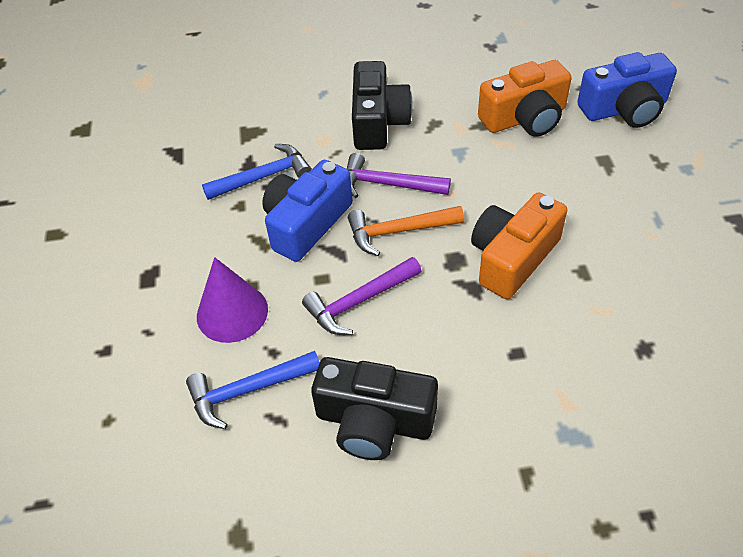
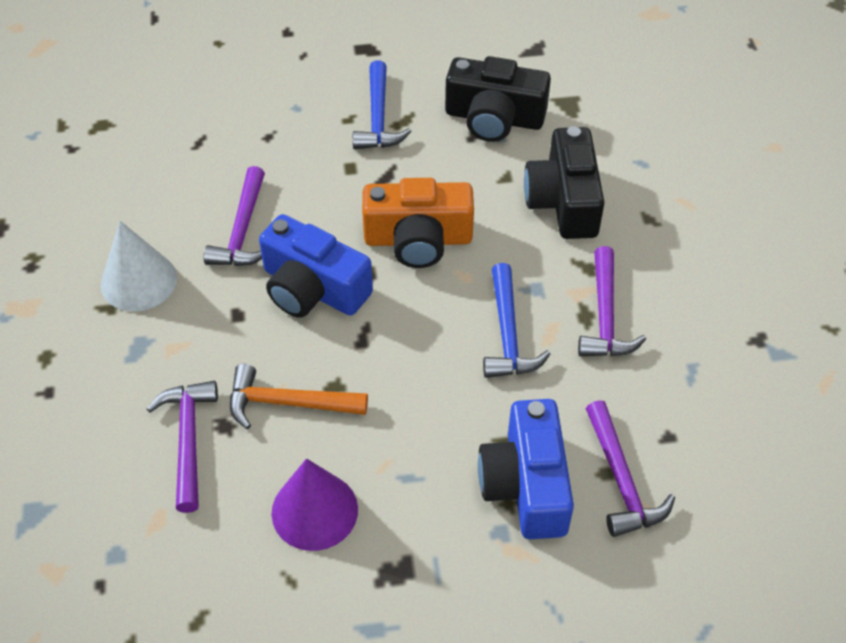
orange camera: [471,192,567,299] [478,60,572,137] = 2 -> [362,178,474,268] = 1
purple hammer: [302,257,421,335] [347,153,451,198] = 2 -> [147,381,218,513] [204,166,265,266] [578,246,646,356] [586,400,675,537] = 4
white cone: none = 0 -> [101,221,177,311] = 1

